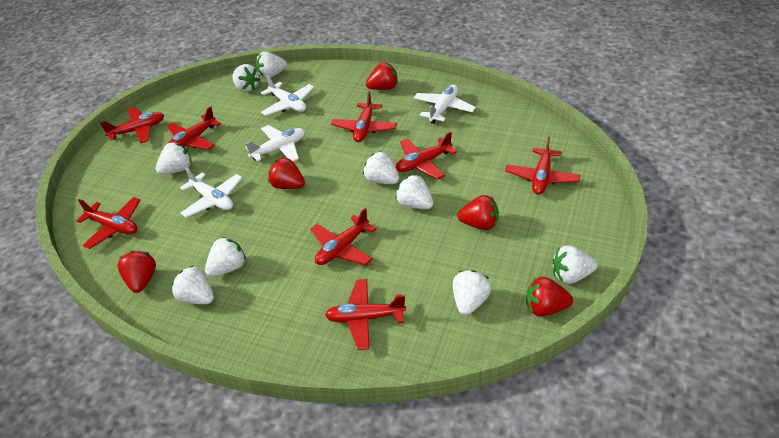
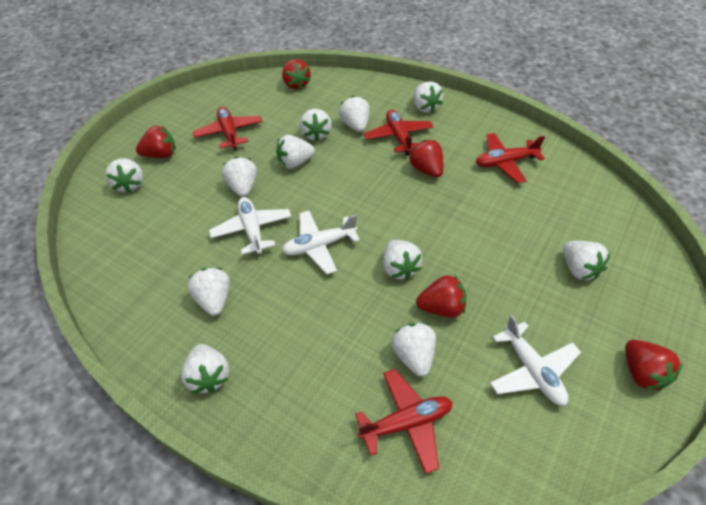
red plane: [76,197,140,249] [100,107,164,144] [167,106,221,150] [310,208,377,265] [325,279,406,350] [331,91,397,142] [396,132,457,180] [505,136,580,195] = 8 -> [193,107,263,151] [355,369,452,474] [364,110,433,156] [476,133,545,183] = 4
white plane: [180,167,242,217] [245,125,305,162] [261,75,314,116] [414,85,476,124] = 4 -> [209,197,291,255] [282,211,360,274] [490,315,581,406] = 3
white strawberry: [156,142,192,174] [171,266,214,304] [205,237,246,277] [232,64,260,92] [256,52,287,79] [363,151,399,184] [396,174,433,209] [453,270,491,315] [552,245,598,284] = 9 -> [105,158,143,193] [181,344,230,393] [187,268,230,316] [222,157,257,197] [276,135,315,169] [300,109,332,142] [339,96,370,132] [383,240,422,280] [391,323,436,377] [414,81,443,113] [563,241,610,281] = 11

